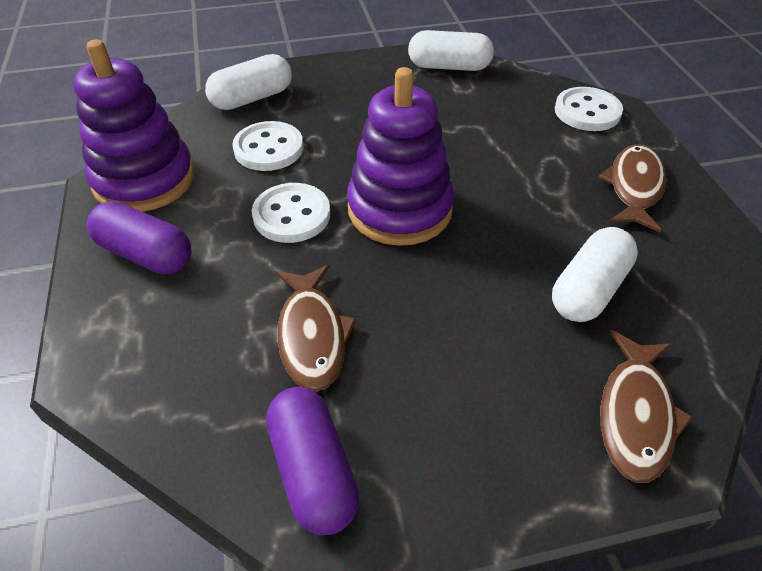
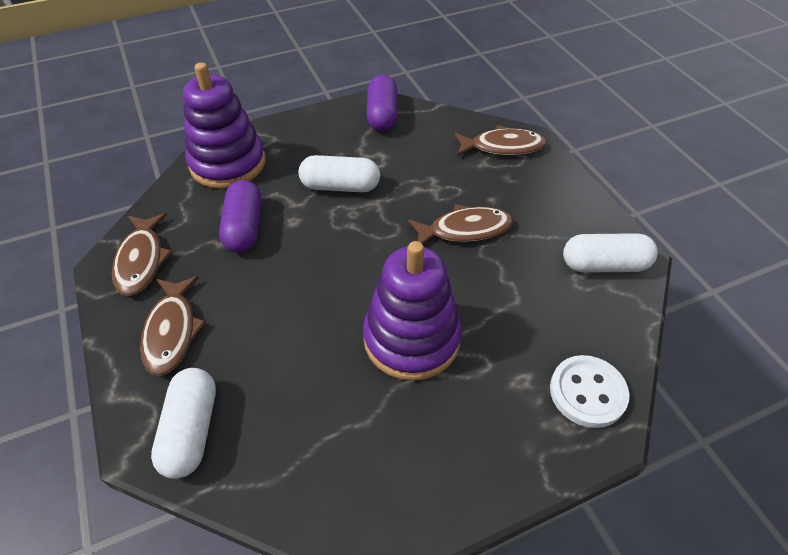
brown fish: [276,265,357,391] [598,144,666,233] [601,330,693,483] = 3 -> [112,213,173,296] [140,276,206,376] [408,204,513,245] [454,125,547,156] = 4
white button: [232,121,303,171] [252,183,330,243] [555,87,623,131] = 3 -> [550,355,629,428] = 1

